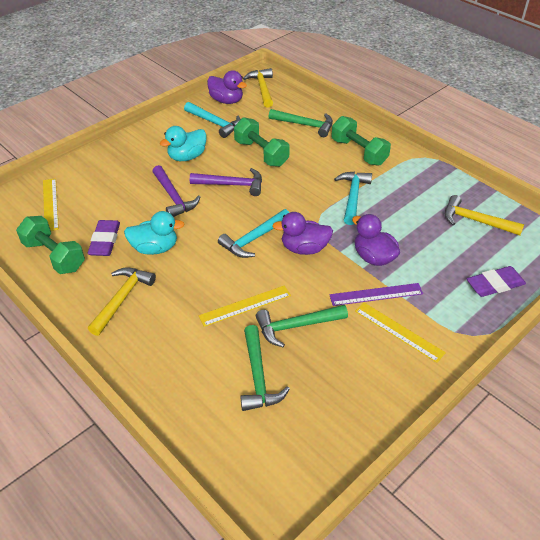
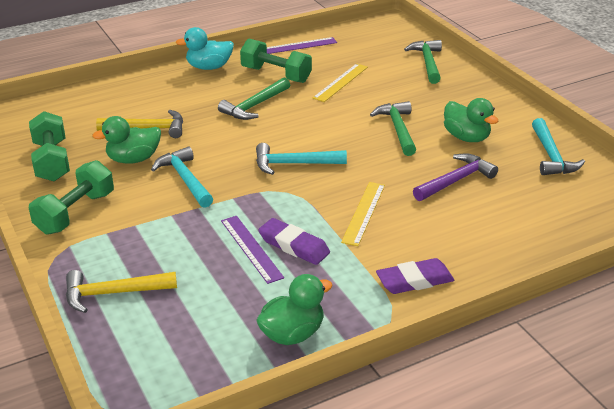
green duck: none = 0 -> [92,116,161,164] [256,274,332,345] [444,98,498,142] = 3
purple duck: [207,70,247,104] [272,212,333,255] [352,214,400,266] = 3 -> none = 0
purple hammer: [152,165,200,217] [190,168,262,196] = 2 -> [413,153,498,201] = 1
purple ruler: [329,283,423,306] = 1 -> [221,216,284,284] [267,37,337,54] = 2
turquoise duck: [124,211,185,255] [160,126,207,161] = 2 -> [176,27,234,70] = 1
yellow hammer: [88,267,156,336] [243,68,273,108] [445,195,524,236] = 3 -> [66,270,177,313] [96,110,183,138] = 2
yellow ruler: [43,178,59,231] [199,286,291,327] [355,302,446,363] = 3 -> [313,63,368,102] [341,182,385,246] = 2

